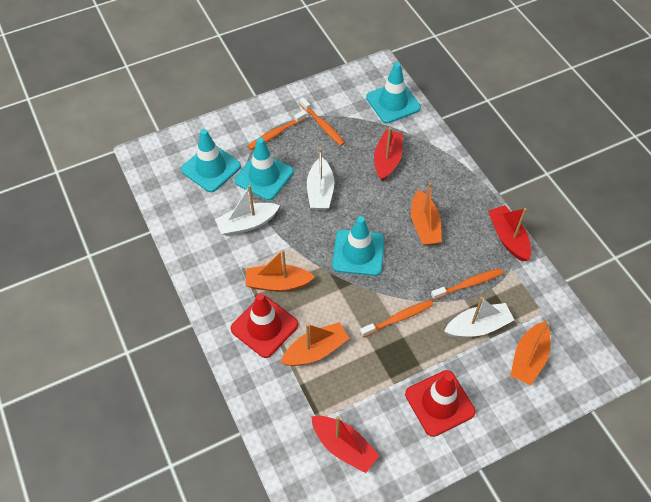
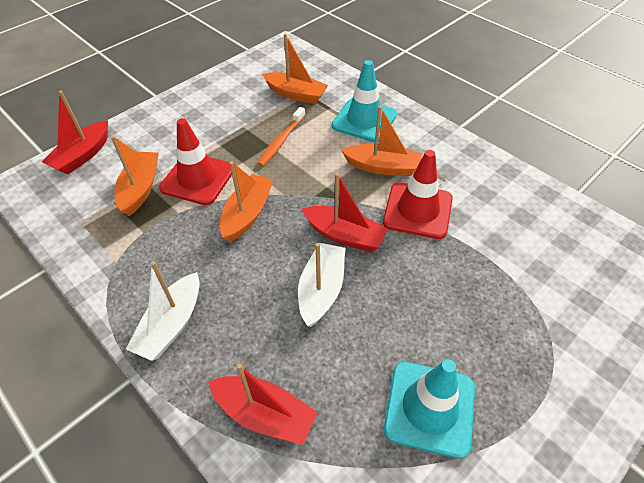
orange toothbrush: [247,110,307,150] [299,97,345,146] [360,300,433,337] [431,268,503,300] = 4 -> [257,107,305,166] = 1
turquoise traffic cone: [181,129,241,192] [234,137,294,200] [332,216,385,276] [366,62,421,123] = 4 -> [332,60,397,142] [384,359,475,459] = 2
white boat: [215,185,280,236] [307,148,334,210] [444,297,514,338] = 3 -> [126,261,200,361] [298,243,345,327] = 2

